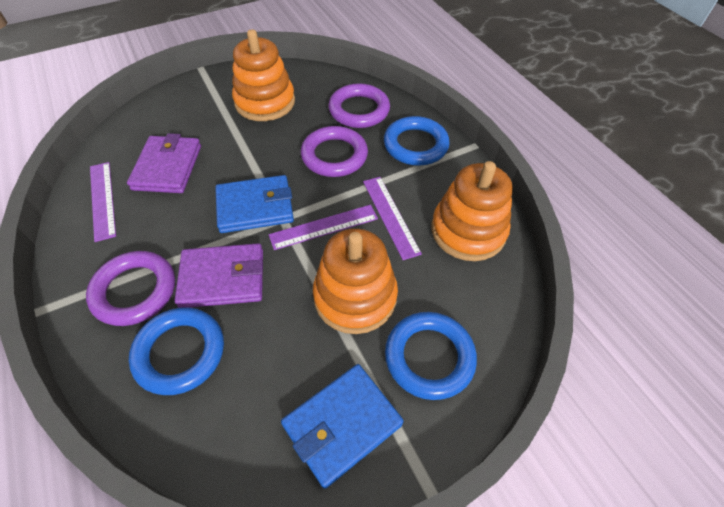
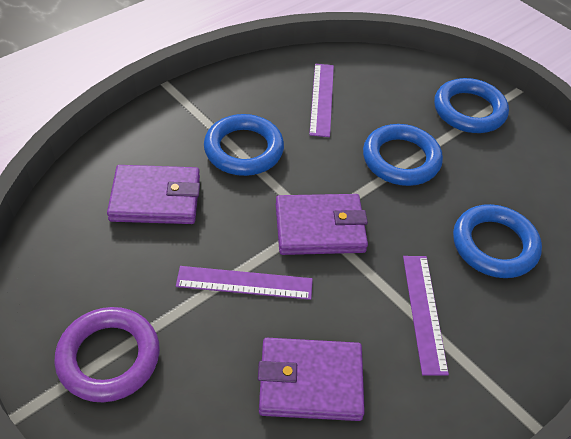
blue ring: [129,307,224,395] [384,116,450,166] [385,312,477,400] = 3 -> [204,114,284,176] [363,124,443,186] [434,78,509,133] [453,204,542,278] = 4
blue wallet: [215,175,294,233] [281,364,404,489] = 2 -> none = 0
orange stacking toy: [232,29,295,121] [313,229,398,334] [431,161,513,261] = 3 -> none = 0
purple ring: [86,251,175,326] [301,126,368,177] [328,83,390,128] = 3 -> [54,307,160,402] = 1
purple wallet: [127,133,201,193] [174,243,263,308] = 2 -> [107,165,200,224] [258,338,365,421] [276,194,368,255] = 3

